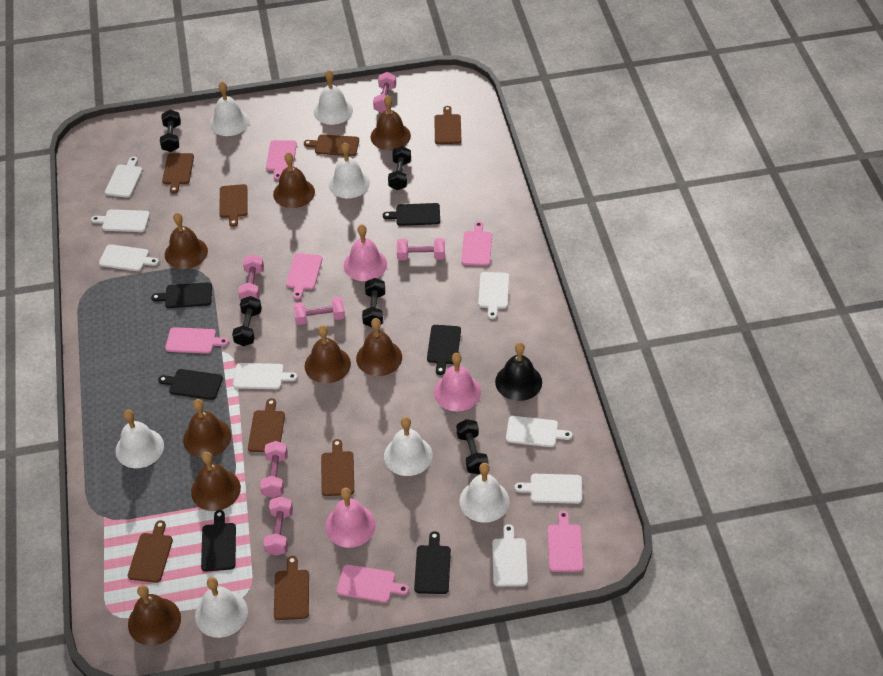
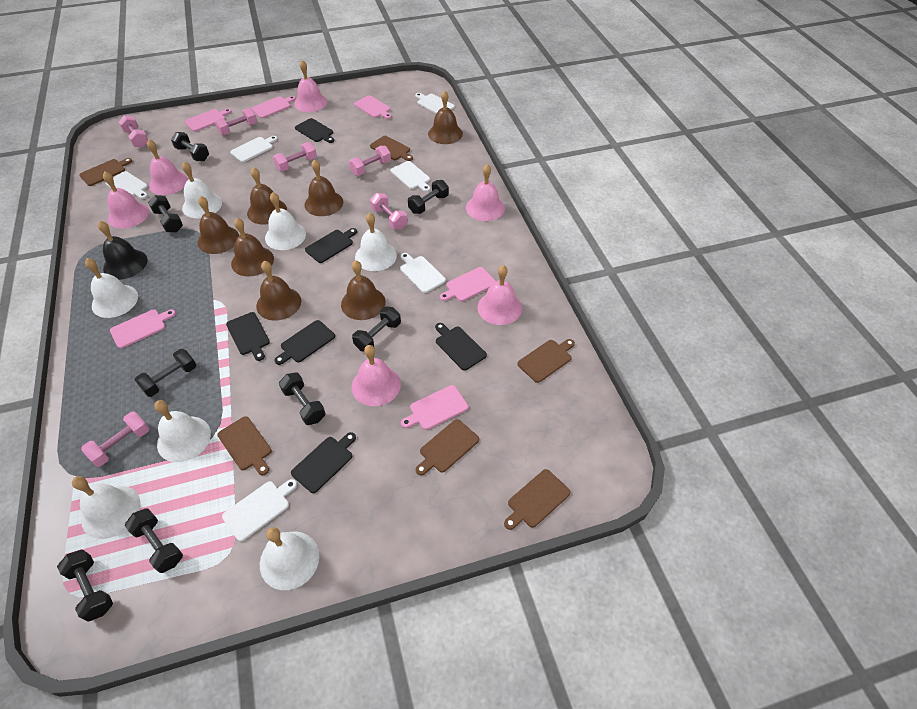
black dumbbell: [160,110,181,152] [232,296,262,346] [362,278,385,327] [388,146,411,190] [456,419,489,474] = 5 -> [57,550,113,622] [125,508,183,573] [135,349,196,397] [148,195,183,232] [171,132,209,161] [279,373,326,425] [352,306,401,352] [408,180,449,214] = 8
brown bell: [128,585,181,646] [165,212,208,269] [183,399,231,458] [191,452,241,511] [273,152,315,208] [305,325,351,383] [356,318,402,376] [371,95,411,150] = 8 -> [198,196,239,254] [231,218,274,277] [247,167,287,225] [256,261,301,321] [304,159,343,216] [341,260,386,320] [428,90,463,144] = 7
brown cutting board: [128,520,173,583] [162,153,194,194] [219,184,248,227] [248,398,285,452] [274,556,309,620] [304,134,359,156] [321,439,354,496] [434,106,461,144] = 8 -> [79,158,132,186] [217,416,272,475] [370,136,413,161] [416,419,479,476] [504,469,571,530] [517,339,575,383] = 6
pink bell: [325,488,376,548] [344,224,387,281] [434,353,481,411] = 3 -> [103,172,149,229] [147,139,188,195] [294,60,327,112] [352,345,401,406] [466,164,505,221] [477,265,522,325] = 6
white cutting board: [91,209,150,232] [99,244,159,271] [105,157,143,198] [233,363,297,389] [478,272,509,319] [492,524,528,586] [506,416,573,447] [514,474,582,504] = 8 -> [105,171,148,199] [222,479,297,541] [230,136,278,162] [391,161,430,192] [400,253,446,293] [415,93,455,114] = 6

